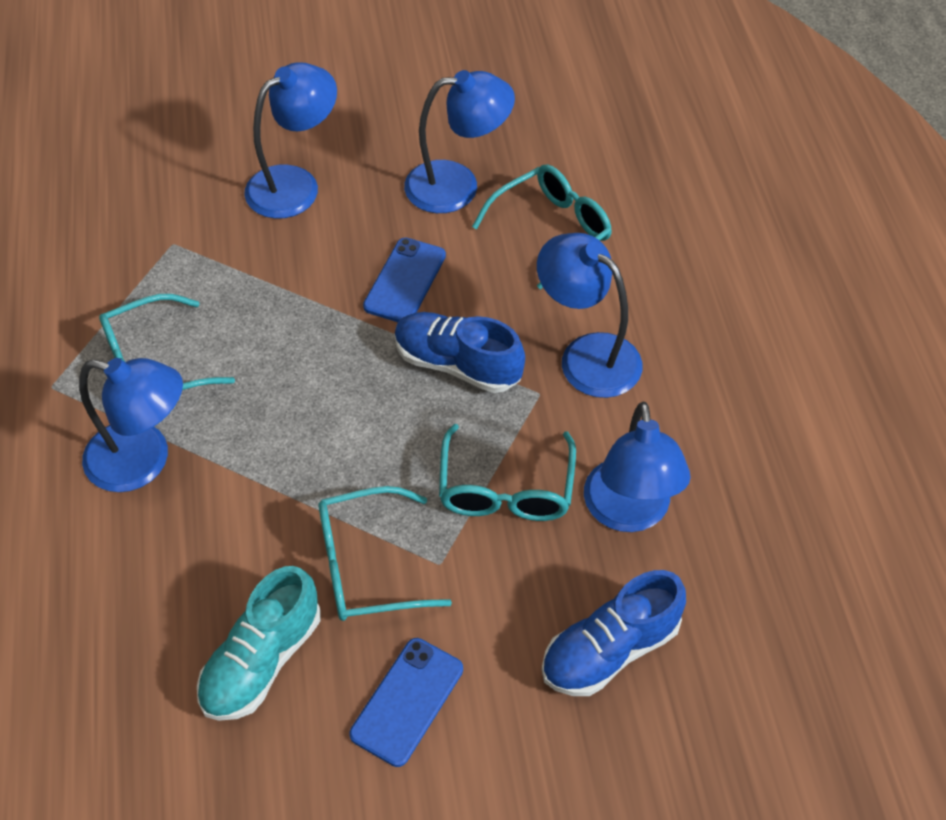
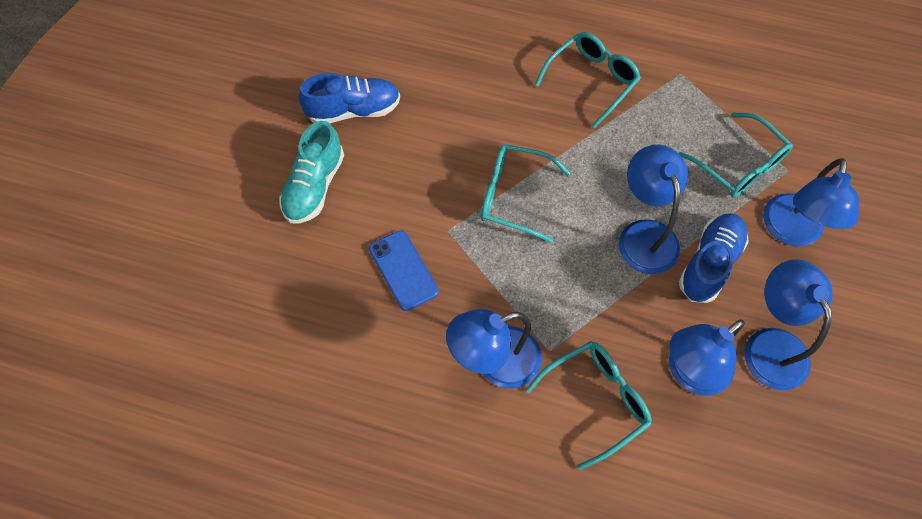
blue phone: [350,638,463,767] [363,238,446,322] = 2 -> [369,230,439,311] = 1

